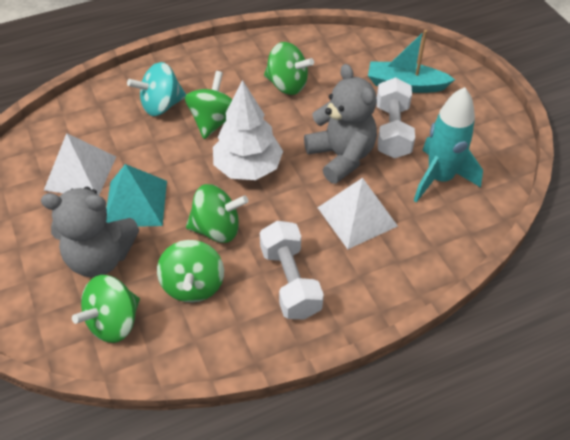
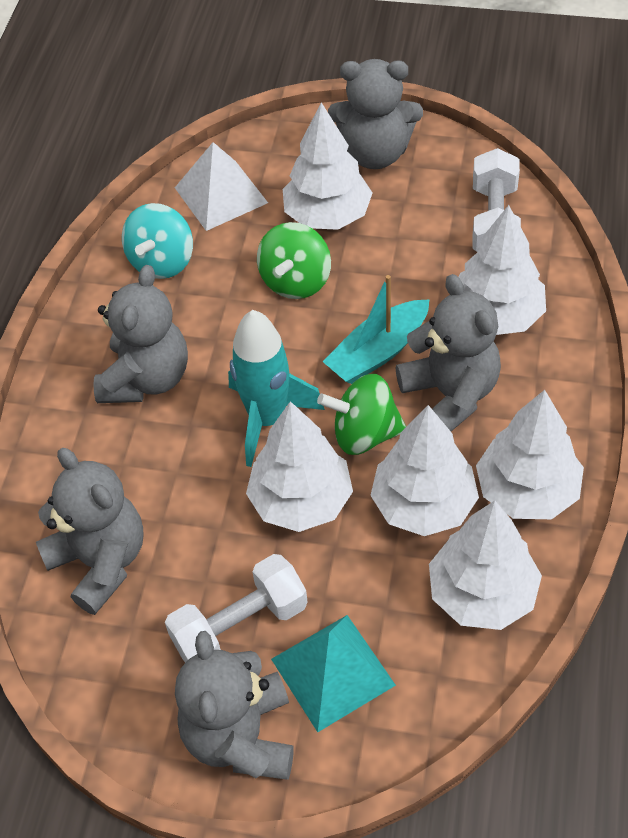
green spinning top: [72,275,140,343] [157,240,224,303] [185,71,232,139] [186,184,248,243] [264,42,314,95] = 5 -> [257,222,331,299] [317,374,406,455] = 2
grey teddy bear: [41,187,139,277] [304,64,377,184] = 2 -> [36,448,144,615] [93,265,188,403] [175,631,294,780] [328,59,423,169] [396,274,501,431] = 5
white pyramid: [44,133,116,195] [317,178,398,249] = 2 -> [175,142,268,231] = 1
white tree: [213,80,283,180] = 1 -> [246,401,353,532] [283,102,372,230] [370,405,479,536] [429,500,542,630] [459,205,546,335] [476,390,584,519] = 6

